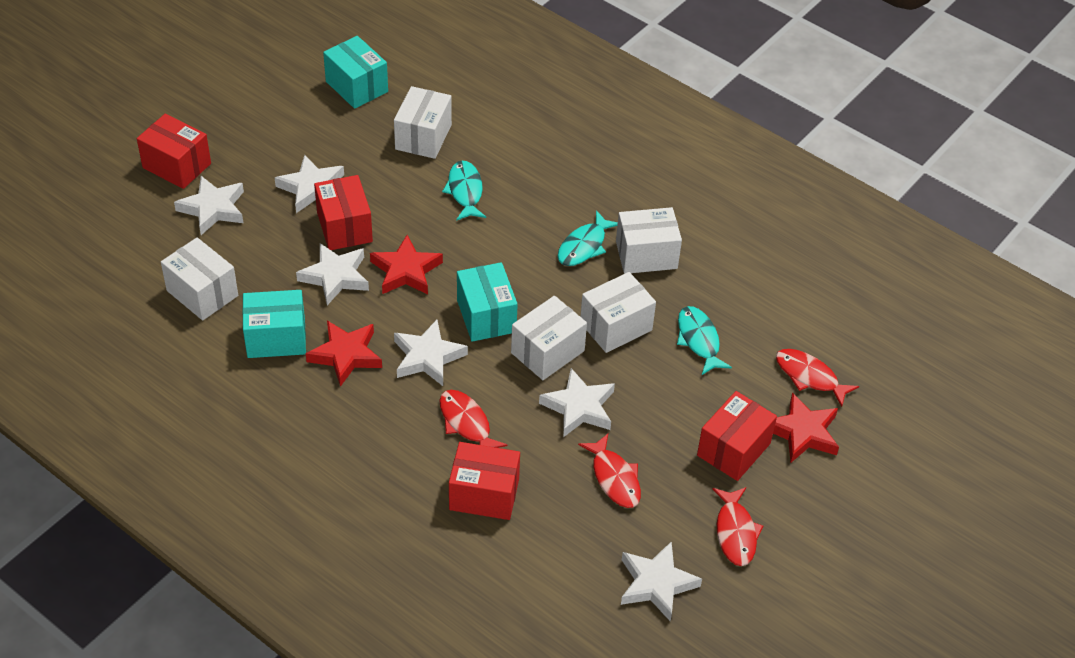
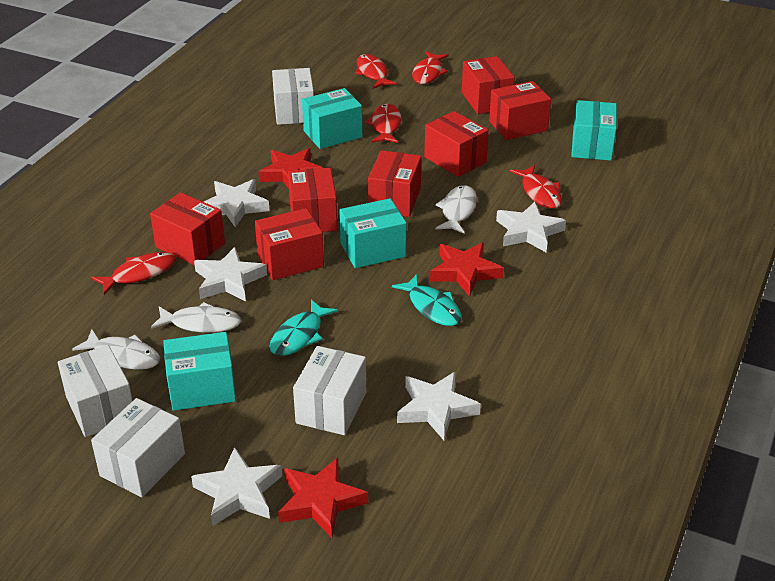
red box: [137,114,211,189] [314,175,373,250] [449,442,520,520] [697,391,777,481] = 4 -> [150,192,225,265] [255,208,324,280] [288,168,337,232] [368,150,421,217] [424,111,489,177] [462,56,515,114] [489,81,551,140] = 7
red fish: [439,390,508,448] [578,434,641,508] [713,487,763,566] [776,349,859,407] = 4 -> [91,252,175,295] [355,54,397,89] [365,104,401,143] [412,51,449,84] [510,165,562,209] = 5
turquoise box: [242,290,306,358] [323,36,388,109] [457,262,518,342] = 3 -> [163,332,236,411] [302,88,363,149] [339,198,407,268] [571,100,617,161] = 4
turquoise fish: [442,161,486,221] [558,210,618,266] [677,306,732,375] = 3 -> [269,299,338,356] [392,274,462,326] = 2
white box: [161,237,238,320] [394,86,452,159] [511,296,587,380] [580,272,656,353] [616,207,682,274] = 5 -> [58,345,133,437] [91,398,185,497] [272,68,314,125] [293,346,366,435] = 4
white fish: none = 0 -> [72,329,160,370] [151,302,241,333] [435,185,477,234] = 3
white star: [174,176,244,235] [275,155,344,213] [296,243,369,305] [394,320,468,386] [539,368,615,437] [621,541,702,622] = 6 -> [191,447,282,526] [194,247,267,302] [204,179,270,227] [397,371,481,440] [496,202,566,252] = 5

